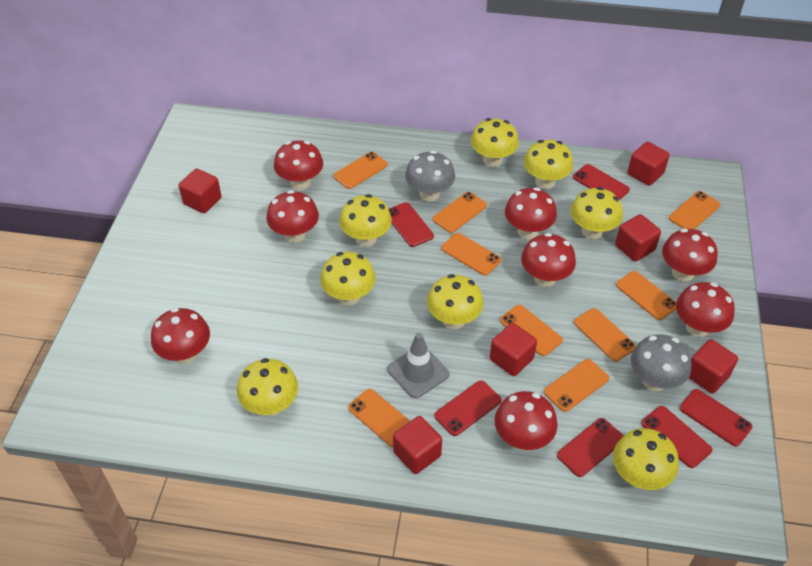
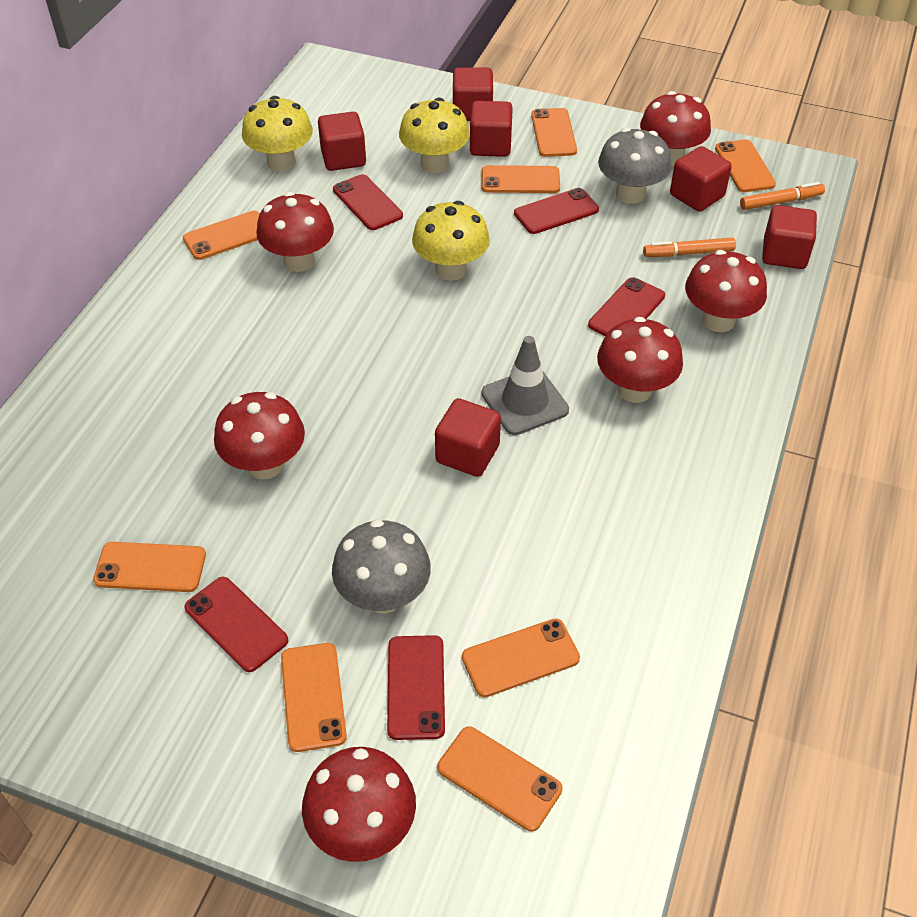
orange marker: none = 0 -> [643,238,736,257] [740,182,825,210] = 2
orange phone: [333,152,388,189] [348,389,410,447] [433,192,487,233] [441,233,501,276] [500,305,563,356] [544,359,609,412] [574,308,636,362] [616,271,676,320] [669,191,721,229] = 9 -> [93,542,206,592] [183,211,260,260] [281,643,347,752] [437,726,562,831] [462,618,580,697] [482,165,560,193] [531,108,577,157] [715,139,776,192] = 8
red mushroom: [151,308,210,364] [266,190,319,243] [274,140,323,190] [495,391,558,450] [505,187,557,239] [521,233,576,287] [662,229,718,282] [676,282,735,337] = 8 -> [214,392,305,479] [257,192,334,272] [302,747,416,862] [597,317,683,403] [640,91,711,166] [685,250,767,332] = 6
red phone: [389,202,434,247] [434,380,502,436] [557,418,624,477] [573,164,630,200] [641,406,712,468] [680,389,753,446] = 6 -> [184,577,288,672] [333,174,403,230] [387,635,445,740] [514,188,599,234] [588,277,665,336] = 5
yellow mushroom: [237,358,298,417] [320,252,376,306] [339,194,392,247] [427,274,484,329] [471,118,519,167] [524,140,573,189] [570,187,623,239] [613,428,679,490] = 8 -> [242,96,313,171] [399,97,470,173] [412,201,490,281] = 3

